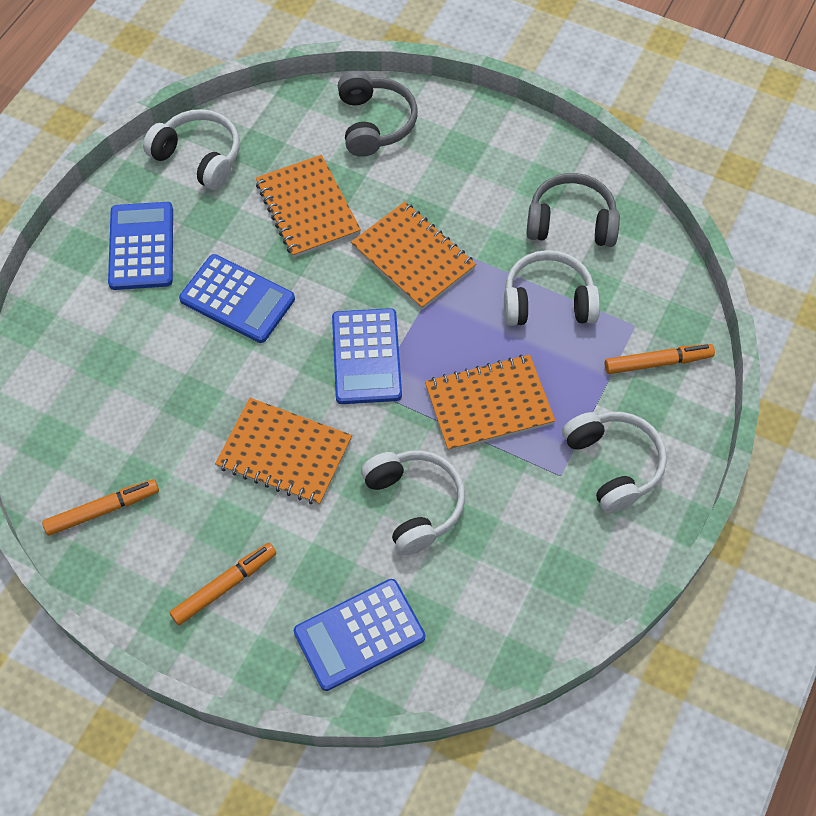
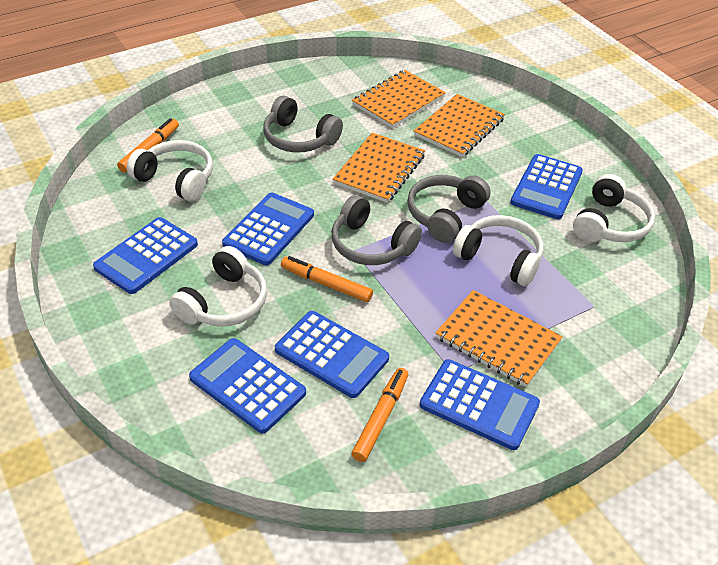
blue calculator: [108,202,173,290] [179,254,295,343] [294,579,425,691] [332,308,402,404] = 4 -> [93,217,198,294] [189,338,306,433] [222,193,314,265] [275,311,389,398] [420,359,540,450] [510,154,583,219] = 6
grey headphones: [338,71,417,157] [526,173,620,247] = 2 -> [263,96,343,153] [332,195,422,265] [407,175,490,243] = 3

